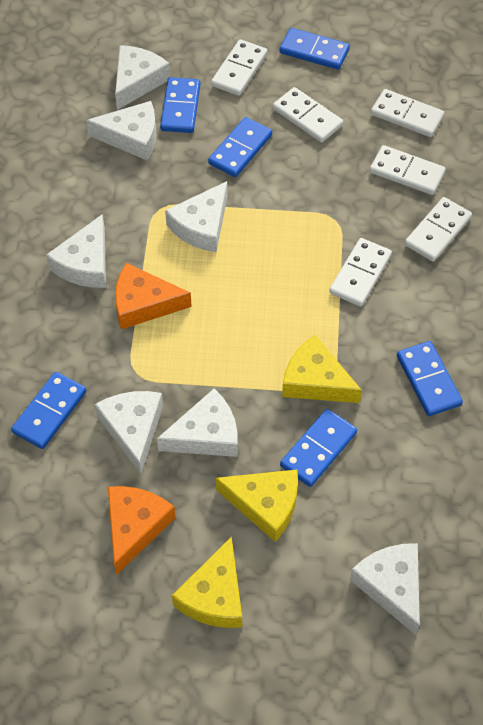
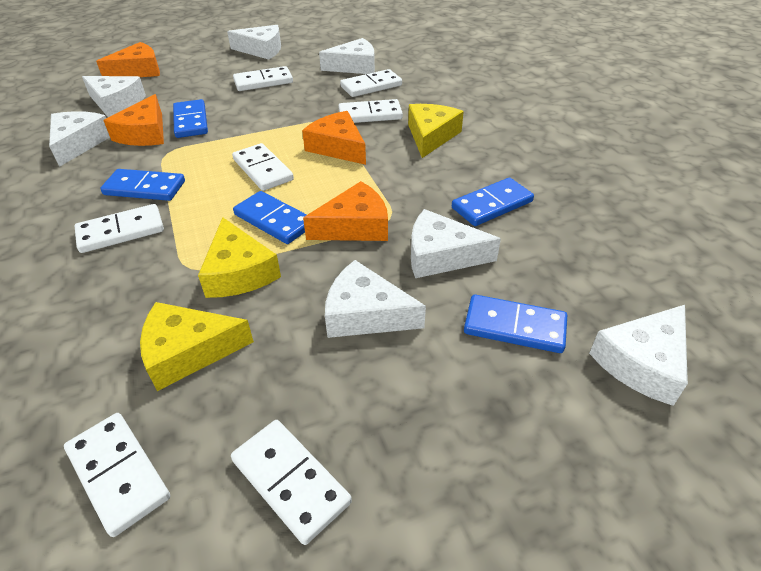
blue domino: [11,372,86,449] [160,77,200,133] [208,117,272,177] [279,28,350,70] [280,409,357,487] [397,341,463,416] = 6 -> [100,169,185,201] [173,99,208,138] [233,191,307,244] [452,178,534,226] [464,294,567,353] = 5
orange cheese: [108,486,176,575] [115,263,192,329] = 2 -> [96,42,160,77] [103,94,164,146] [302,111,366,165] [303,181,388,241] = 4
white domino: [211,39,267,96] [273,87,343,142] [329,238,392,306] [370,145,446,195] [371,89,444,137] [405,197,472,261] = 6 -> [64,413,170,537] [74,204,164,253] [231,420,352,545] [232,143,294,191] [233,66,293,91] [339,99,403,123] [340,69,402,97] = 7

